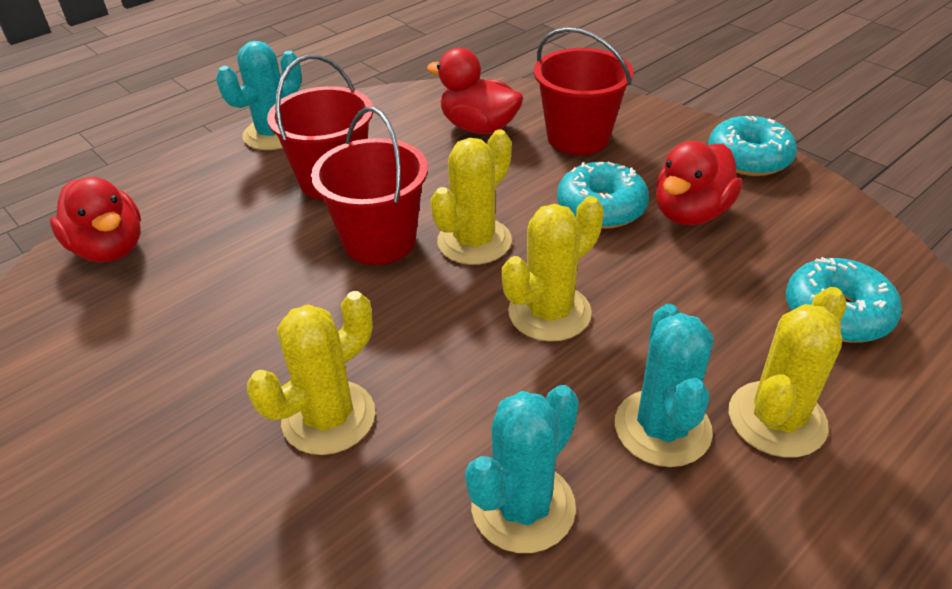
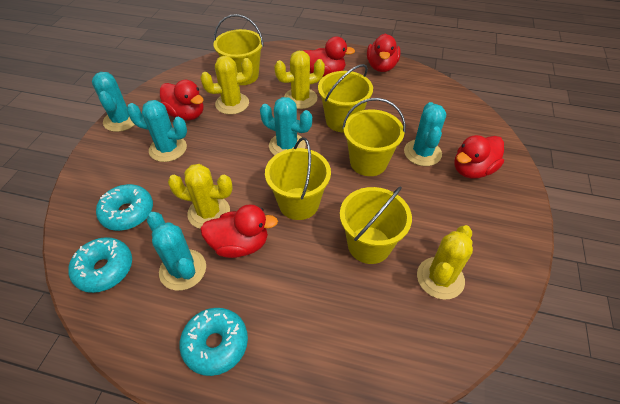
red bucket: [267,55,373,200] [311,107,428,265] [534,27,633,155] = 3 -> none = 0
red duck: [50,177,141,262] [427,48,523,134] [656,141,742,225] = 3 -> [160,80,204,121] [200,204,278,258] [303,36,355,78] [367,33,401,72] [454,135,504,179] = 5
turquoise cactus: [216,41,302,150] [465,385,579,553] [615,304,713,467] = 3 -> [92,72,135,132] [126,100,187,162] [147,212,206,290] [260,97,312,156] [404,102,446,166] = 5
yellow bucket: none = 0 -> [214,14,264,85] [265,137,331,220] [318,64,373,132] [340,186,412,264] [342,98,406,176] = 5

